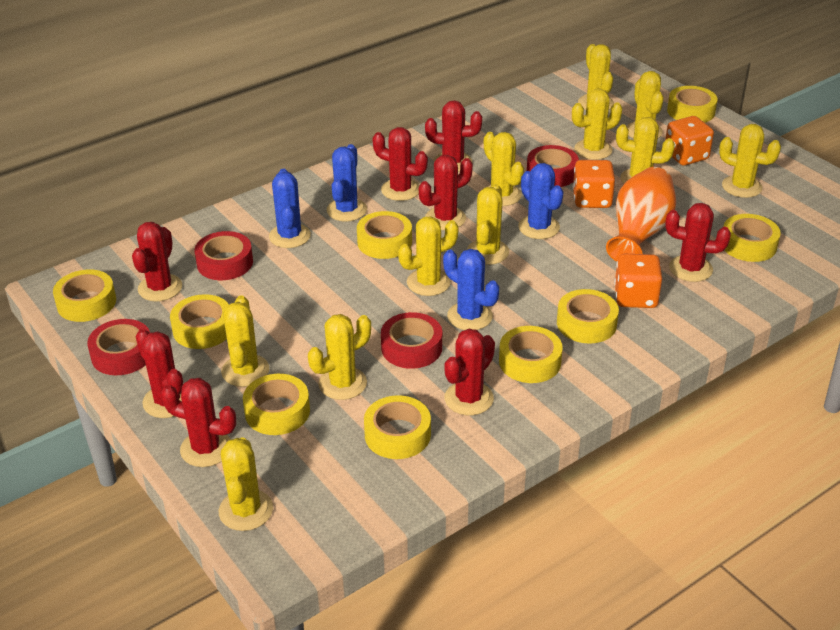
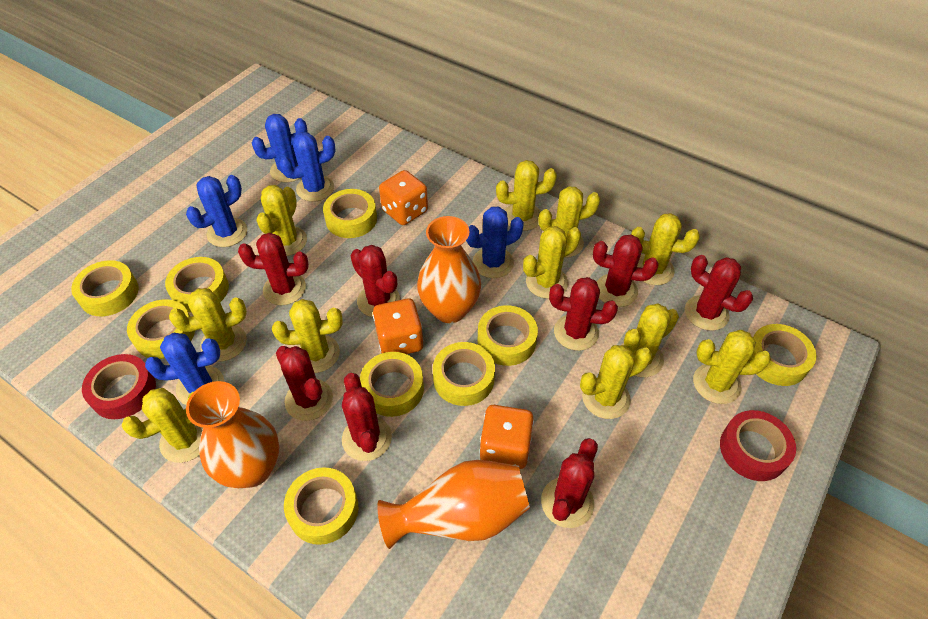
blue cactus: [269,169,311,248] [326,144,367,222] [443,249,499,330] [518,163,563,239] = 4 -> [145,333,224,405] [186,175,247,247] [252,114,308,182] [279,132,335,202] [466,206,524,278] = 5
orange vase: [606,167,676,262] = 1 -> [186,381,279,488] [377,460,530,549] [417,216,481,323] = 3
red tape: [87,319,150,375] [194,231,253,280] [381,312,442,369] [527,145,579,187] = 4 -> [82,354,156,419] [720,410,796,481] = 2

